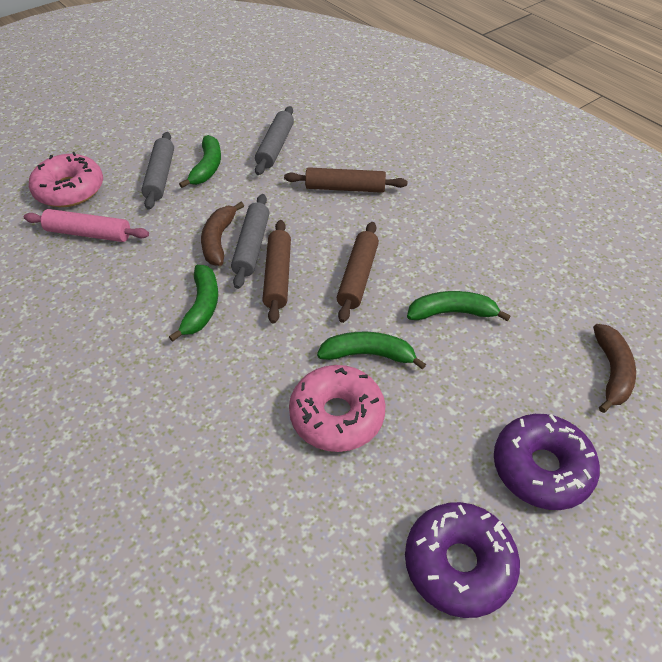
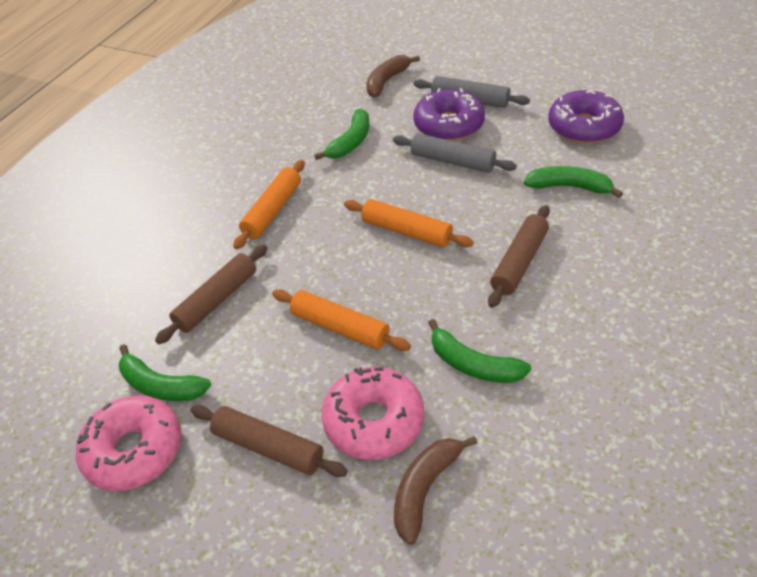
grey rolling pin: [141,132,174,210] [231,194,269,289] [255,106,294,175] = 3 -> [393,133,517,173] [413,76,530,108] = 2
orange rolling pin: none = 0 -> [233,160,305,249] [272,289,411,351] [344,199,474,247] = 3
pink rolling pin: [24,209,149,242] = 1 -> none = 0

